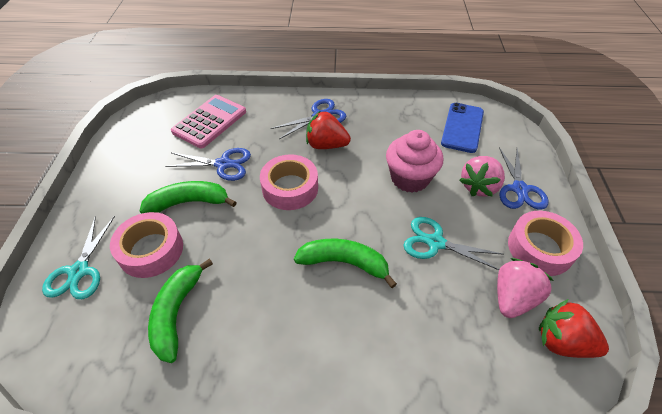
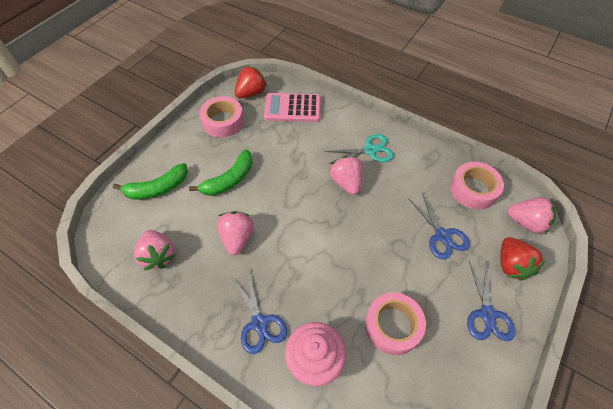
blue phone: [441,103,484,153] = 1 -> none = 0
green banana: [140,181,237,214] [148,258,213,363] [294,239,397,288] = 3 -> [113,163,188,200] [189,149,253,196] = 2
pink strawberry: [459,156,505,197] [497,258,554,318] = 2 -> [134,230,175,270] [216,211,254,255] [329,155,363,195] [507,197,556,234] = 4
turquoise scissors: [42,216,115,299] [403,217,504,270] = 2 -> [324,134,394,164] = 1

